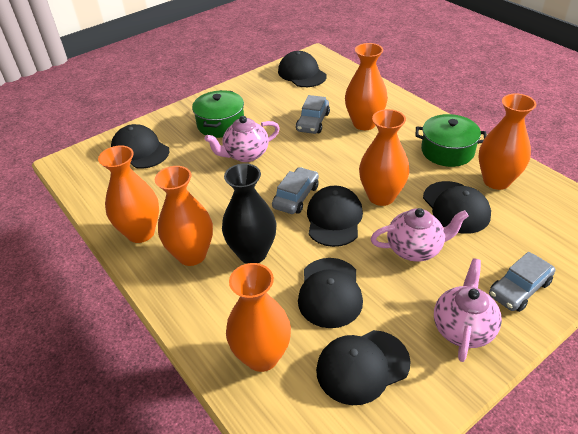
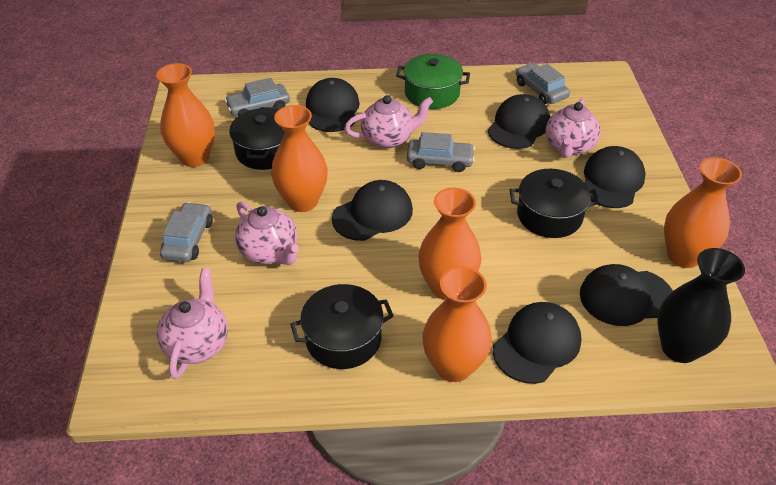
black pot: none = 0 -> [229,107,285,170] [290,284,394,369] [510,169,599,238] = 3
green pot: [192,90,244,138] [416,114,487,167] = 2 -> [396,54,470,109] = 1
grey car: [272,167,319,214] [296,95,330,134] [489,252,555,312] = 3 -> [160,202,213,262] [225,78,290,116] [407,132,475,172] [516,63,570,104] = 4
orange vase: [98,146,159,243] [155,166,213,266] [226,263,291,372] [345,43,388,130] [359,109,410,206] [478,93,536,190] = 6 -> [156,63,215,167] [271,105,328,212] [418,188,481,300] [422,266,492,382] [664,157,742,268] = 5
pink teapot: [205,116,280,162] [370,208,469,262] [434,258,502,362] = 3 -> [157,268,228,379] [235,201,299,265] [344,95,433,148] [546,99,601,158] = 4

